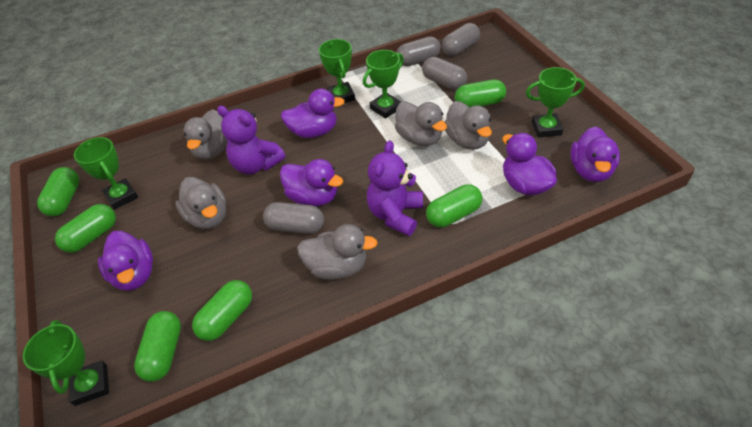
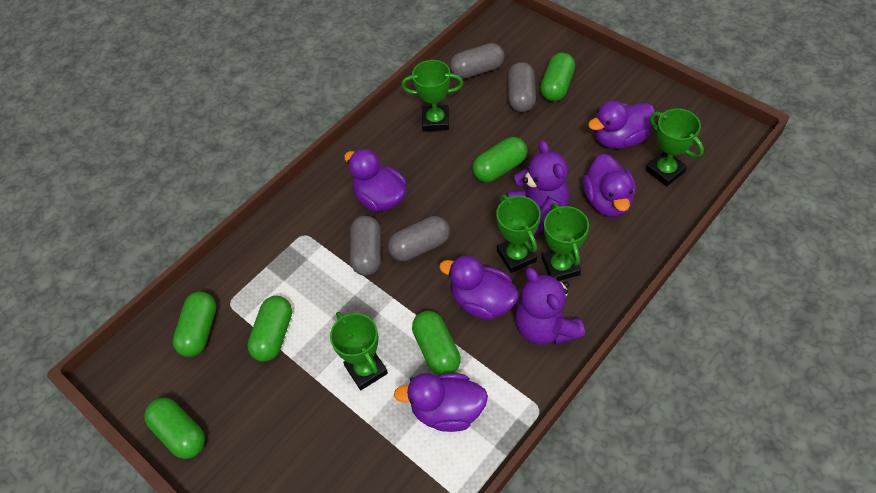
grey duck: [175,177,226,229] [184,109,228,160] [297,224,378,280] [395,102,447,146] [445,101,492,150] = 5 -> none = 0

